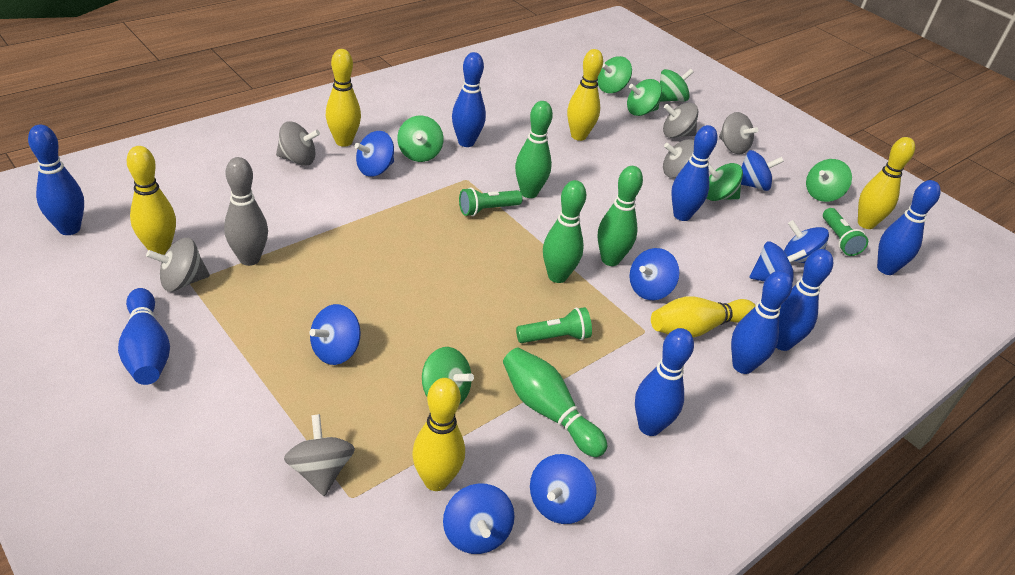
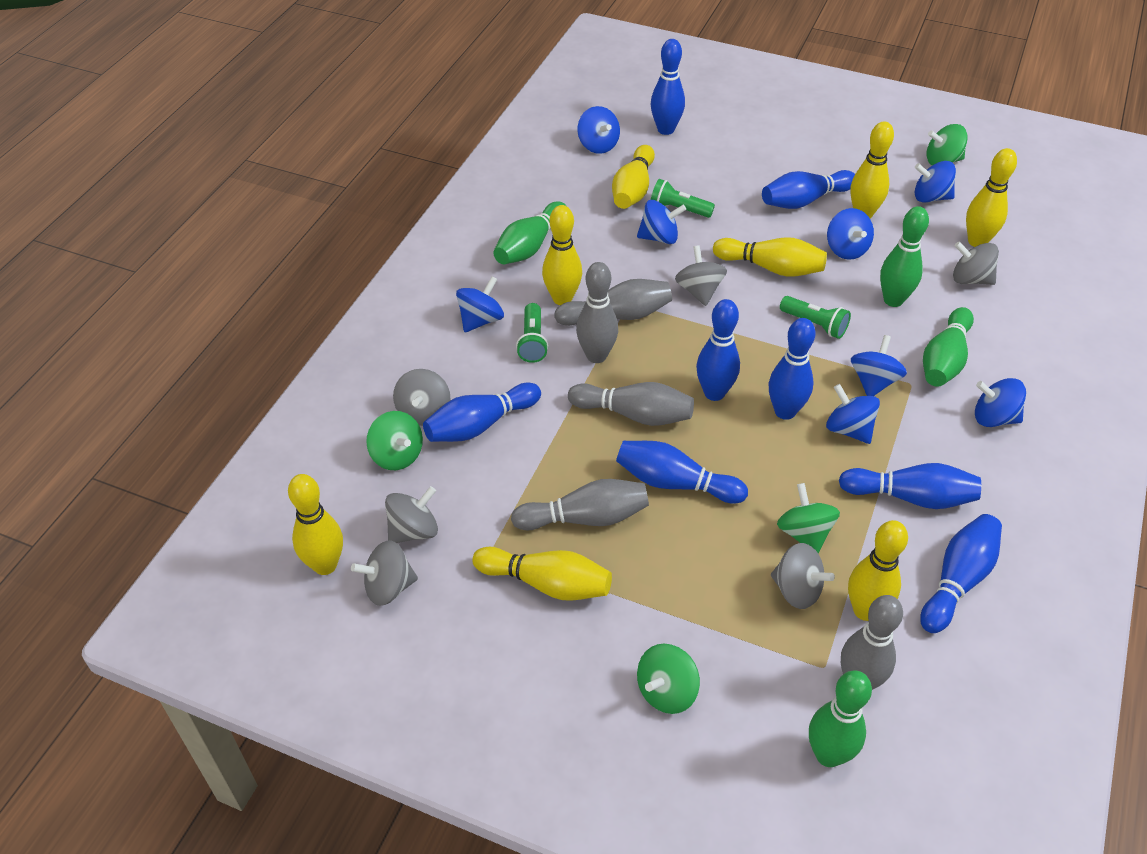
green spinning top: [397,116,443,162] [422,347,474,405] [598,56,632,93] [627,79,662,116] [660,69,693,102] [706,163,743,201] [806,159,852,202] = 7 -> [366,411,423,470] [637,644,700,714] [777,483,840,554] [927,124,968,165] = 4
grey bowling pin: [224,157,268,266] = 1 -> [511,479,649,530] [554,279,672,326] [568,382,694,426] [576,262,618,363] [841,595,903,690] = 5
yellow bowling pin: [127,146,176,255] [326,49,361,147] [412,378,465,491] [567,49,603,141] [651,296,756,337] [858,137,915,229] = 6 -> [288,474,343,575] [472,547,612,601] [542,205,582,305] [612,145,655,209] [713,237,827,277] [848,520,908,621] [850,121,894,219] [966,148,1017,247] = 8

